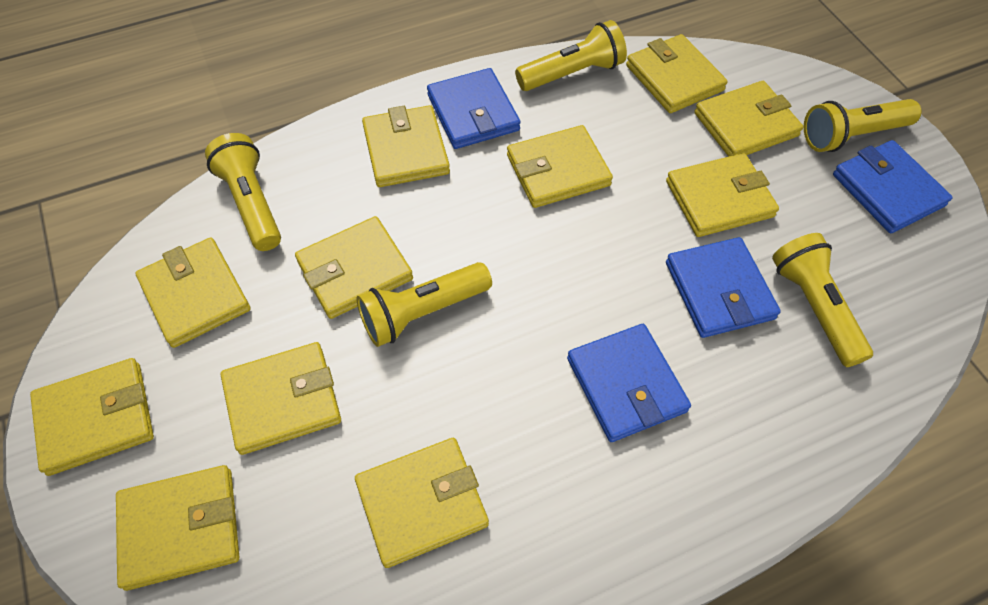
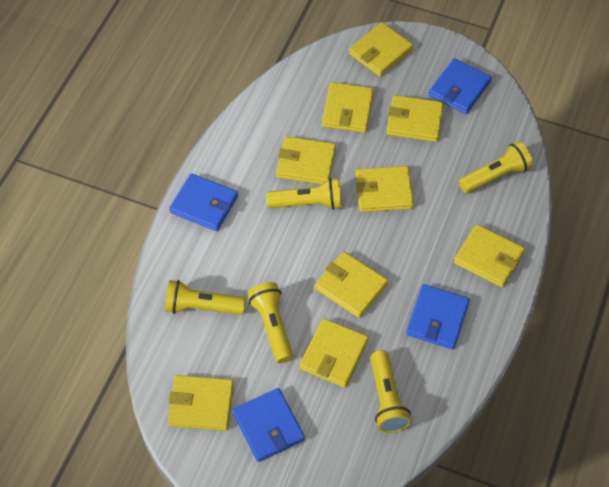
yellow wallet: [30,358,154,476] [116,465,239,591] [136,237,251,348] [221,342,341,455] [295,216,413,319] [355,438,489,568] [362,105,450,187] [507,125,613,208] [626,34,728,113] [666,153,779,237] [694,81,803,157] = 11 -> [168,375,234,431] [276,136,336,184] [300,318,369,388] [315,252,388,318] [322,82,374,133] [349,22,413,77] [355,166,414,212] [387,95,444,142] [454,224,525,287] = 9

